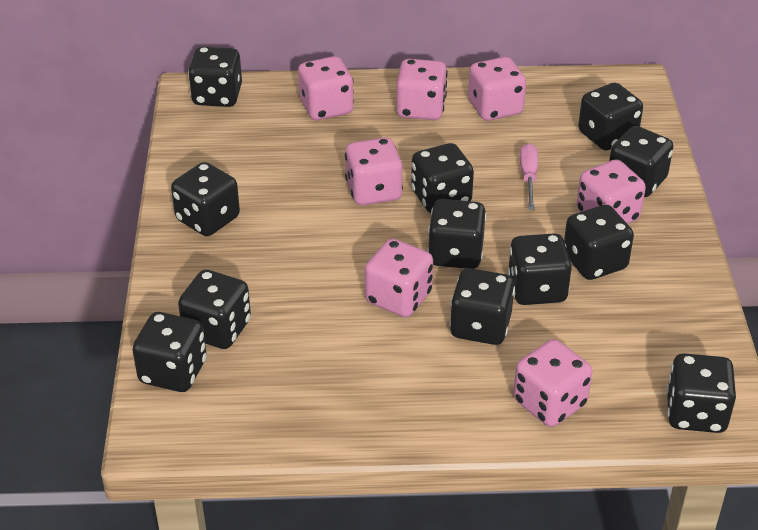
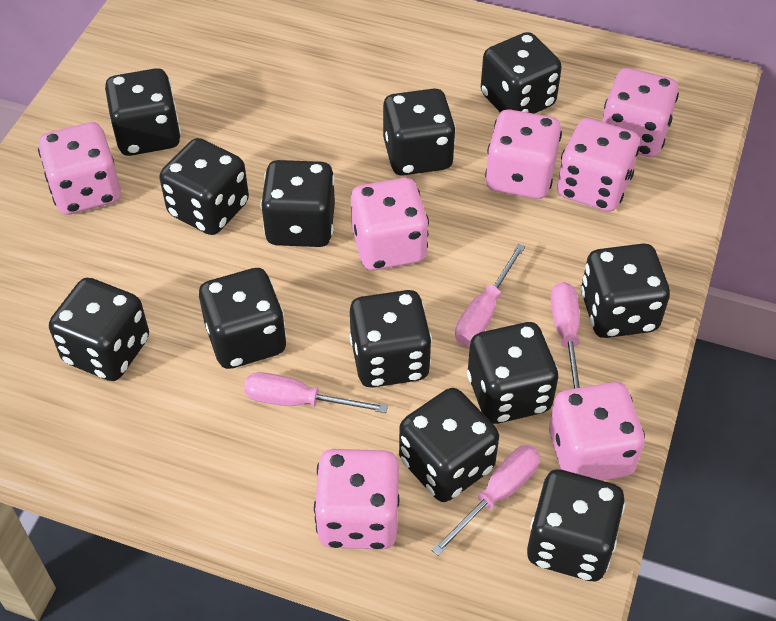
pink screwdriver: [520,143,538,210] = 1 -> [244,372,388,413] [431,445,540,556] [455,244,525,346] [551,282,580,388] = 4

